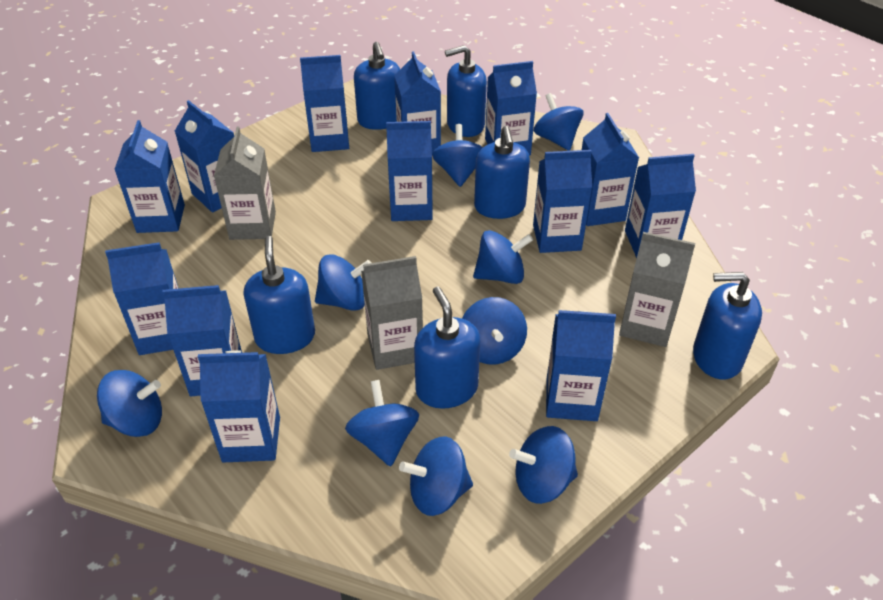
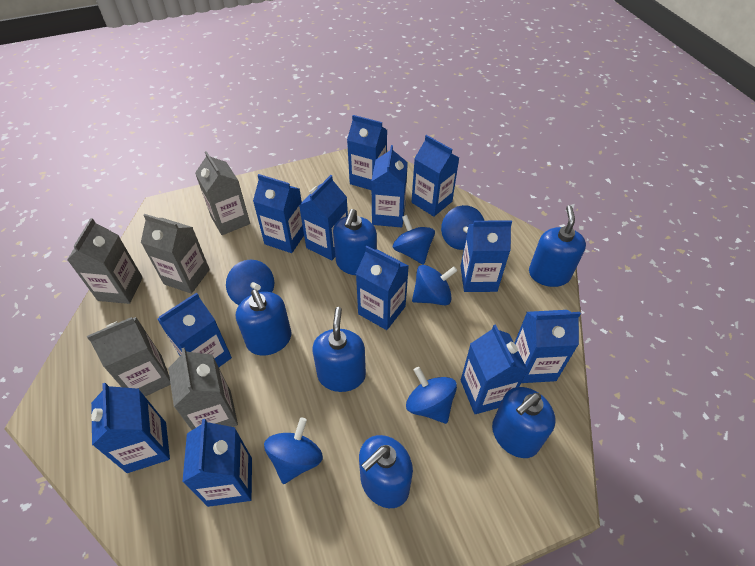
blue carton: [105,242,179,355] [114,120,185,233] [162,285,242,396] [175,100,234,213] [198,350,280,462] [300,55,349,152] [386,121,433,221] [394,51,441,153] [485,61,537,156] [533,150,592,253] [546,310,616,421] [582,113,639,226] [625,154,696,258] = 13 -> [91,383,170,473] [157,292,232,367] [182,419,252,507] [253,174,304,253] [299,175,348,260] [347,115,387,190] [356,246,409,330] [371,145,408,228] [412,135,459,217] [460,220,512,292] [461,324,528,414] [514,310,581,383] = 12
blue spinning top: [97,370,162,437] [315,254,371,311] [345,380,419,467] [399,436,473,516] [432,124,483,187] [462,297,527,365] [473,230,533,284] [509,426,578,504] [534,93,583,151] = 9 -> [226,260,274,305] [264,418,323,484] [393,215,435,265] [406,367,457,424] [412,265,457,305] [441,205,484,250] = 6
grey carton: [214,127,276,240] [361,256,423,370] [619,232,695,347] = 3 -> [67,218,143,304] [87,317,171,396] [141,214,210,294] [168,348,238,430] [195,151,250,235] = 5

